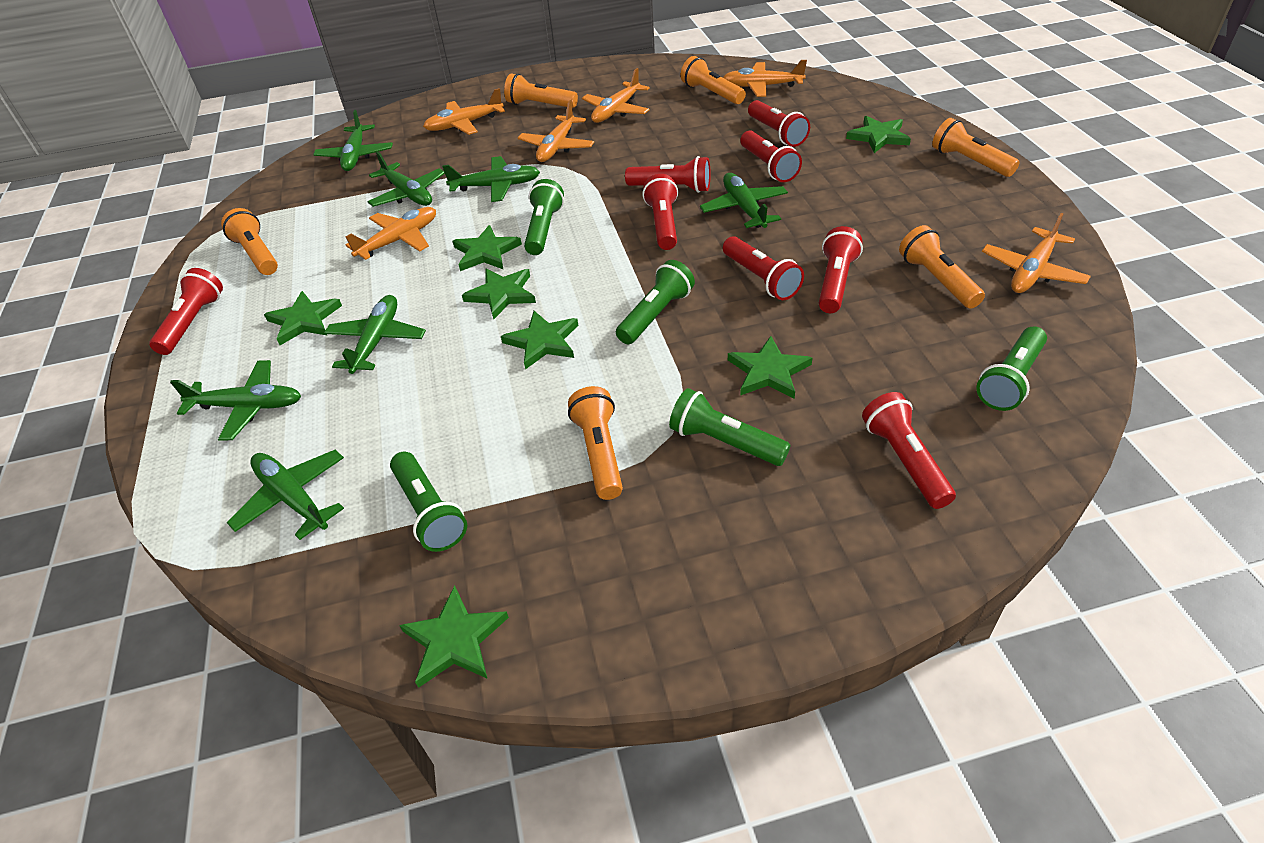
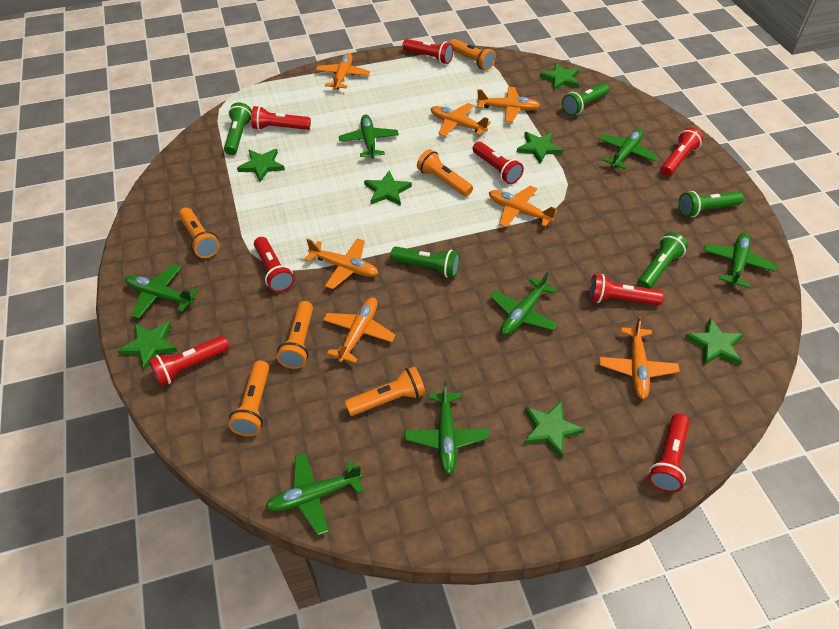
orange plane: [345,207,436,260] [423,88,505,135] [518,100,594,162] [582,68,650,123] [723,60,807,97] [982,213,1091,293] = 6 -> [304,238,378,289] [316,53,370,90] [323,298,396,363] [431,103,491,136] [477,87,541,122] [489,186,557,228] [599,317,680,399] = 7

